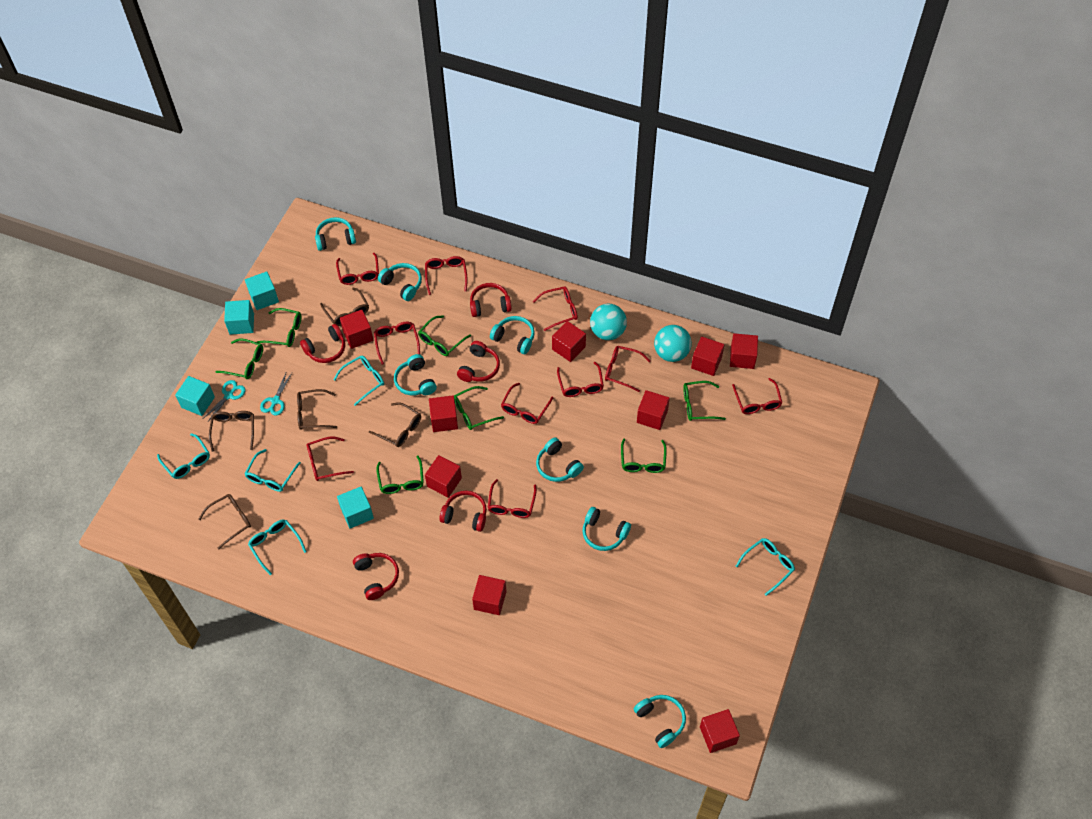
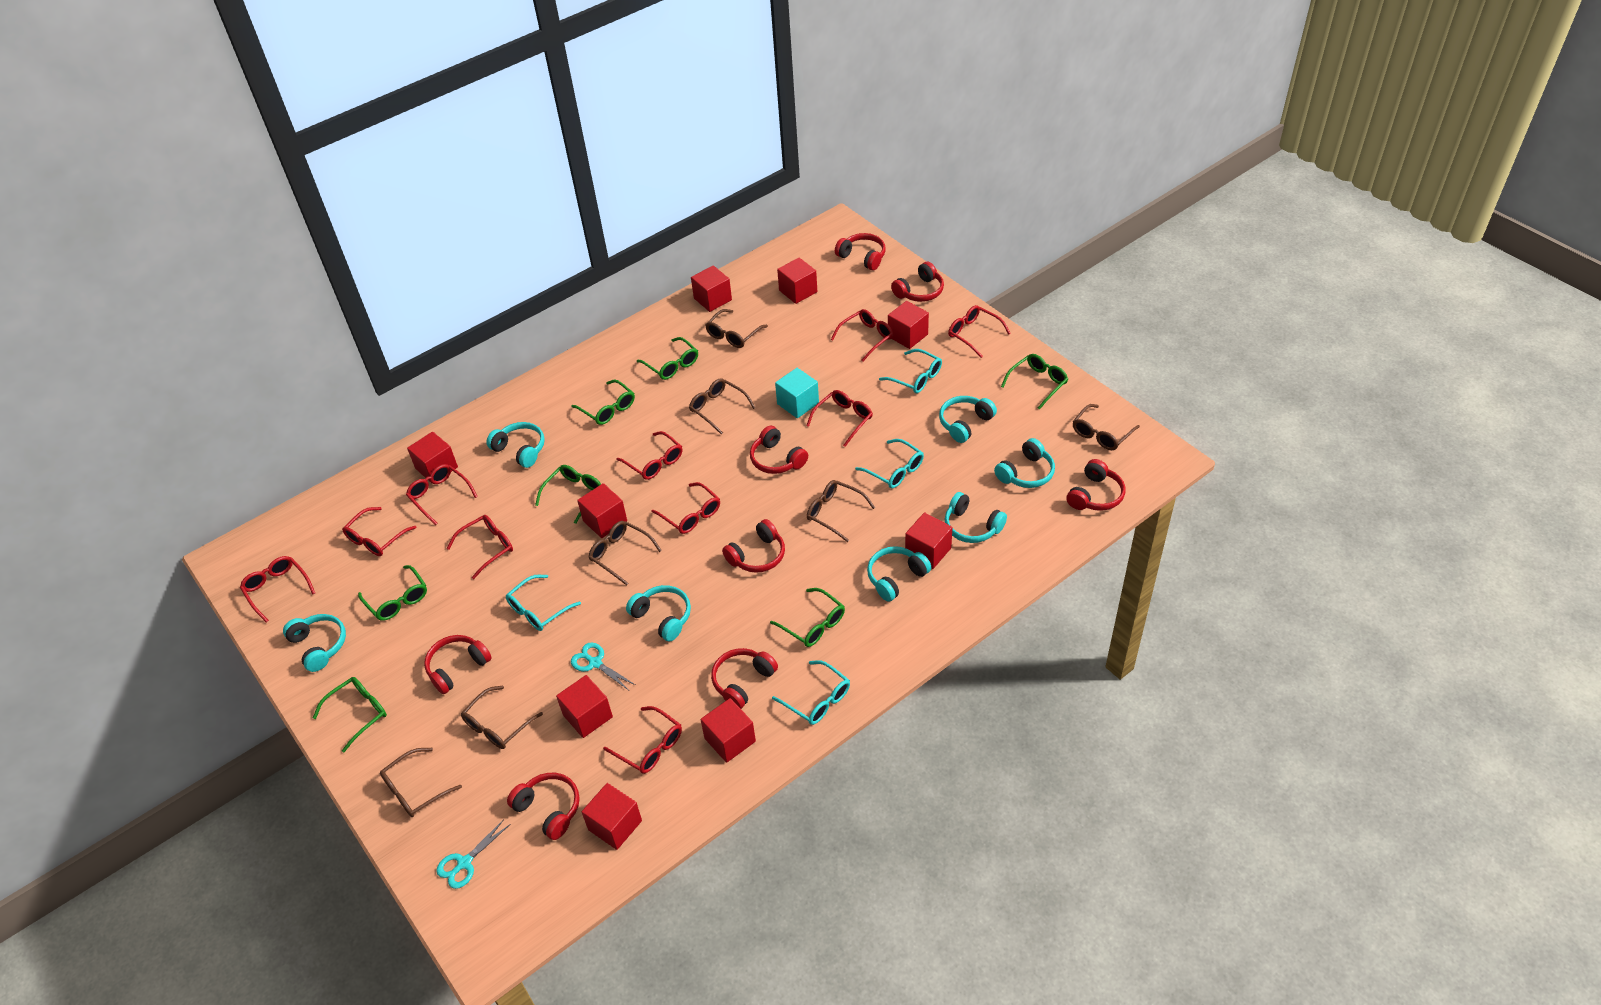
brown glasses: [199,494,251,549] [209,411,254,452] [297,389,337,430] [320,288,369,326] [369,402,421,447] = 5 -> [380,748,462,817] [461,685,543,749] [588,521,662,585] [689,378,755,435] [705,309,768,348] [807,480,875,542] [1073,404,1140,450] = 7
red headphones: [300,324,345,363] [353,553,399,600] [440,491,487,532] [457,341,500,382] [470,283,512,317] = 5 -> [424,635,492,694] [507,773,580,840] [711,648,778,709] [722,519,785,573] [750,426,808,474] [835,233,886,270] [891,262,944,302] [1066,459,1125,511] = 8
turquoise ball: [590,304,627,340] [654,325,692,362] = 2 -> none = 0
turquoise cube: [175,376,215,416] [224,300,254,335] [245,271,279,310] [337,487,374,529] = 4 -> [775,368,819,418] = 1
turquoise glasses: [157,433,210,479] [245,449,301,492] [248,520,307,575] [333,356,384,406] [736,538,795,596] = 5 -> [506,575,581,631] [772,660,850,725] [855,439,924,488] [879,349,942,393] = 4

